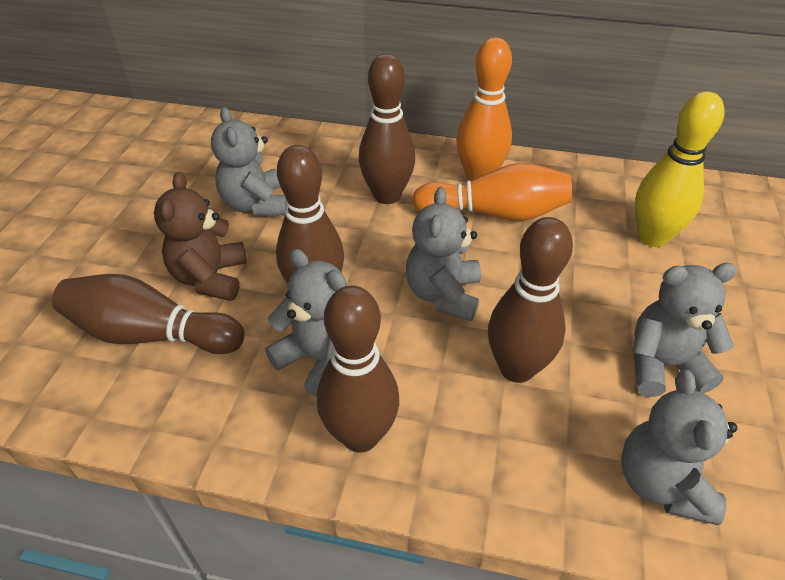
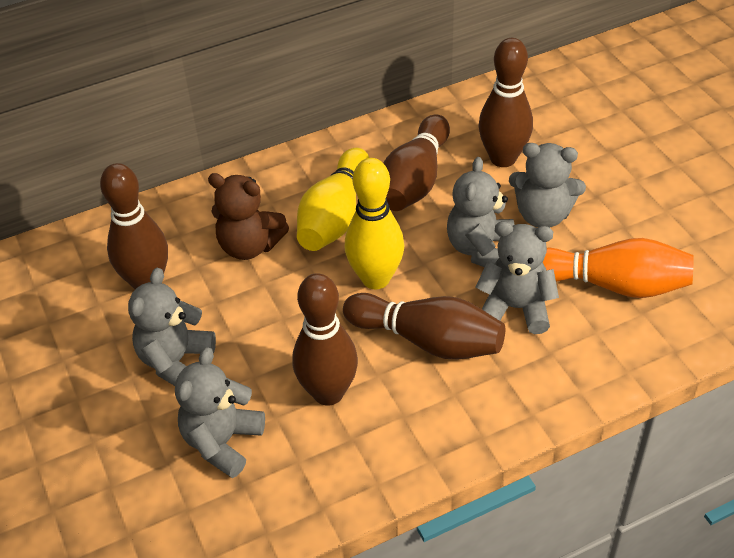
orange bowling pin: [413,163,572,221] [456,37,512,181] = 2 -> [543,238,694,298] = 1
yellow bowling pin: [635,91,724,247] = 1 -> [297,148,369,251] [344,158,404,289] = 2

